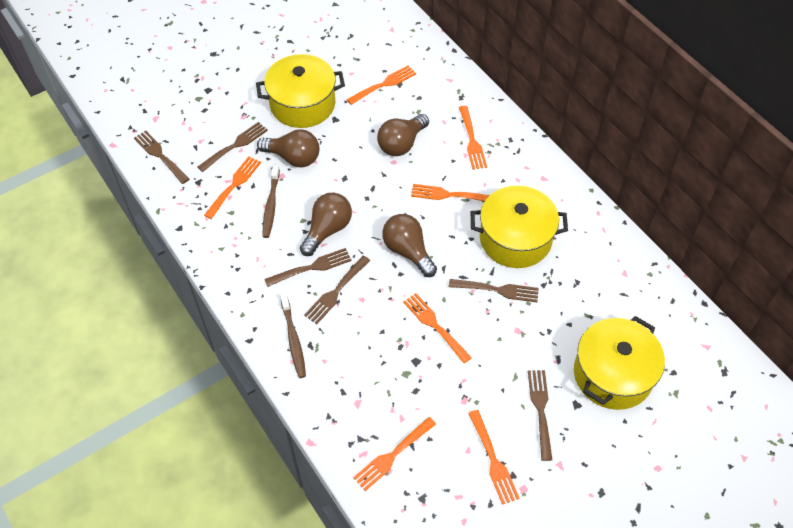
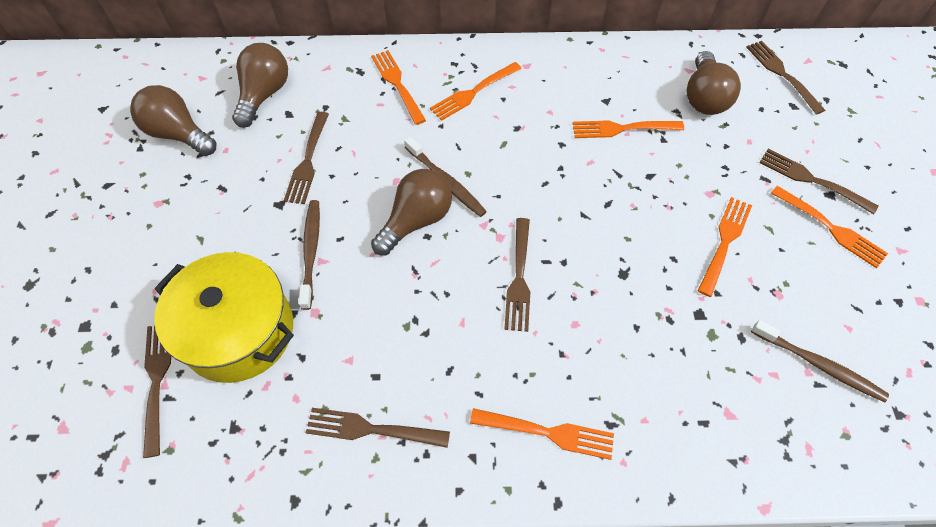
brown toothbrush: [263,165,280,238] [280,294,306,378] = 2 -> [299,200,320,310] [404,137,487,217] [751,320,889,402] = 3
orange fork: [204,156,261,219] [347,65,416,105] [353,417,436,491] [403,293,472,363] [411,184,490,202] [459,106,487,170] [468,410,520,505] = 7 -> [371,50,426,125] [430,62,522,121] [470,408,614,460] [572,120,684,138] [698,197,752,297] [771,186,888,268] = 6
yellow pot: [256,54,345,128] [471,186,568,268] [574,316,665,410] = 3 -> [154,252,294,383] = 1

